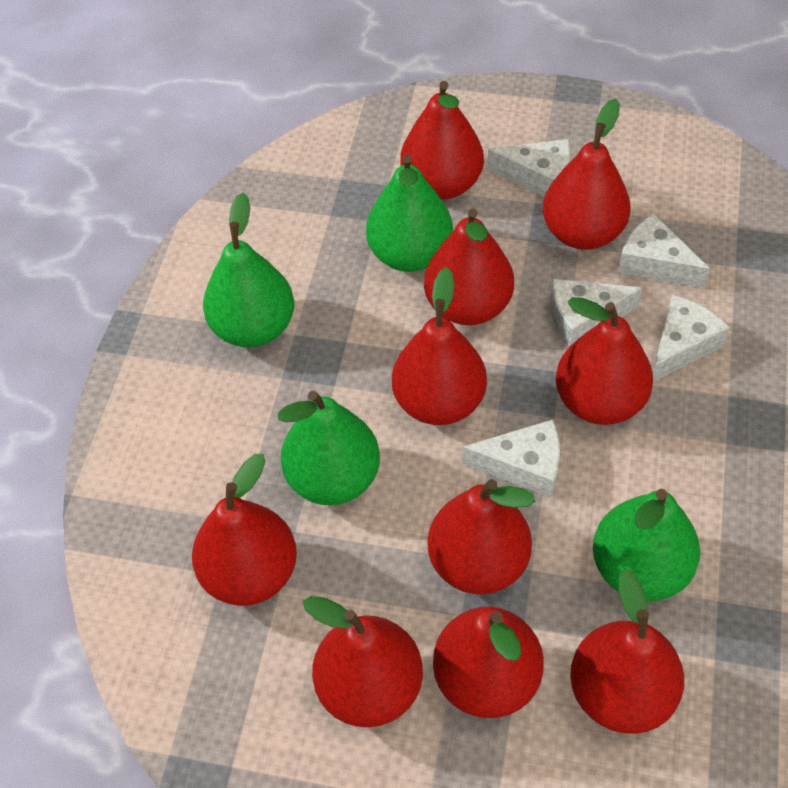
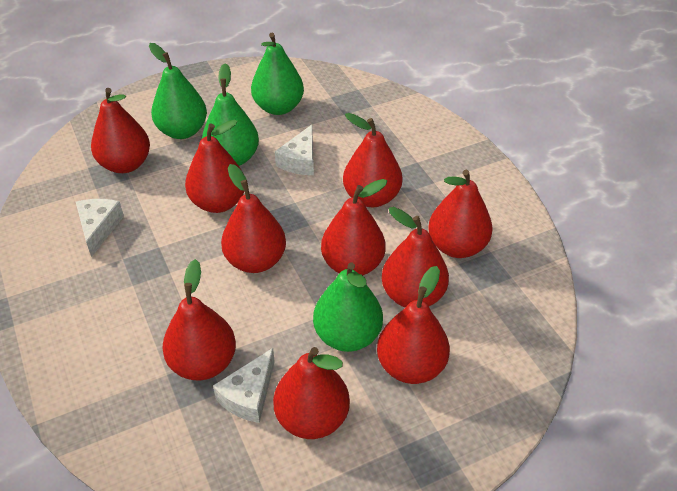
white cheese: [462,419,560,497] [487,139,570,197] [550,279,642,347] [618,213,710,288] [653,295,730,382] = 5 -> [76,199,124,257] [213,348,275,423] [275,125,314,175] = 3

